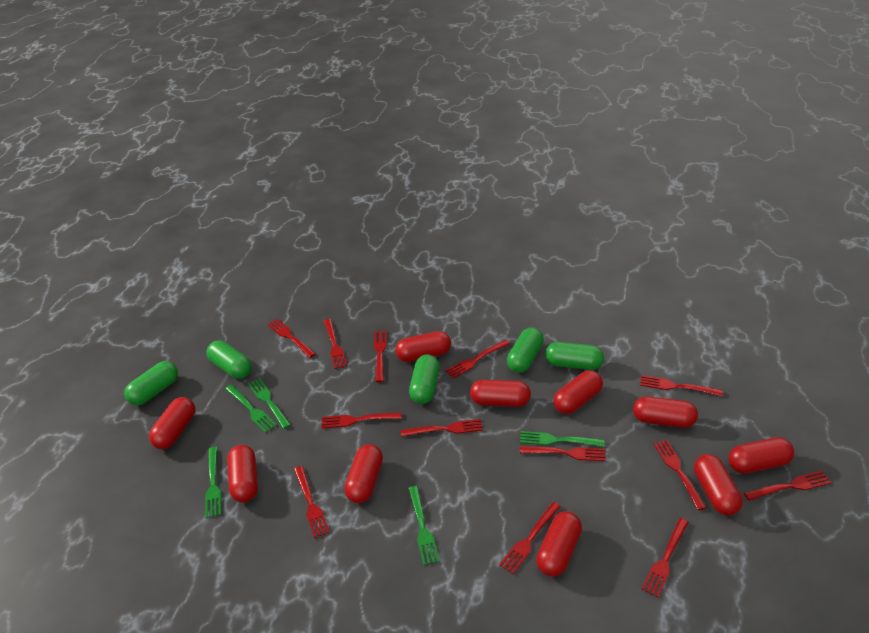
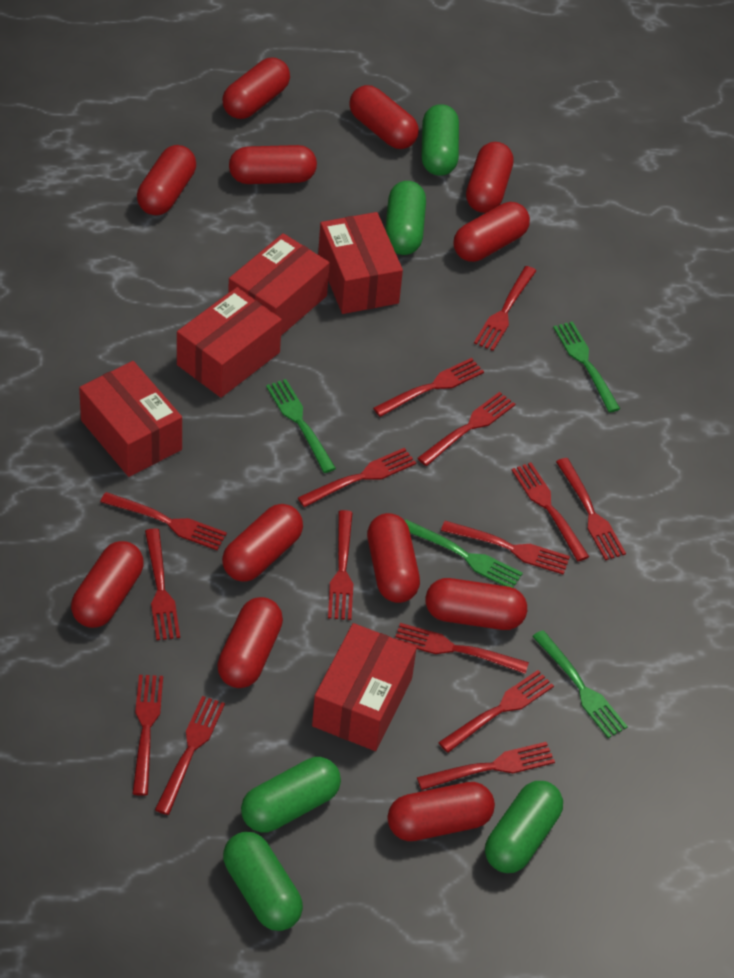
green fork: [205,447,221,518] [225,385,277,433] [248,378,291,429] [408,486,440,565] [520,431,605,447] = 5 -> [266,379,336,473] [404,519,523,588] [532,630,628,738] [553,321,620,413] = 4
red box: none = 0 -> [79,361,182,477] [177,287,282,398] [228,233,330,336] [312,623,417,751] [318,212,403,314] = 5
red capsule: [149,397,196,449] [227,445,258,503] [344,444,383,503] [395,331,451,362] [470,380,531,407] [536,511,582,577] [554,370,603,414] [633,396,698,428] [694,454,743,516] [728,437,794,474] = 10 -> [71,541,144,628] [137,145,196,215] [217,597,283,688] [222,58,290,119] [222,504,303,582] [229,145,317,184] [349,85,419,149] [367,513,420,603] [387,782,495,841] [426,578,527,630] [454,202,530,262] [466,142,514,213] = 12
red fork: [267,319,315,358] [294,466,330,538] [321,412,402,429] [324,319,348,369] [374,330,387,382] [401,419,483,437] [445,340,510,379] [499,502,561,574] [520,446,606,461] [640,375,723,396] [641,518,689,598] [654,440,706,510] [744,471,831,501] = 13 -> [100,492,227,550] [132,675,163,796] [145,528,180,640] [155,696,225,815] [298,448,416,507] [328,510,353,620] [373,358,484,417] [395,623,529,674] [417,392,515,466] [417,742,555,790] [438,670,554,753] [441,521,570,575] [474,266,536,351] [512,462,589,561] [556,458,626,560] = 15

